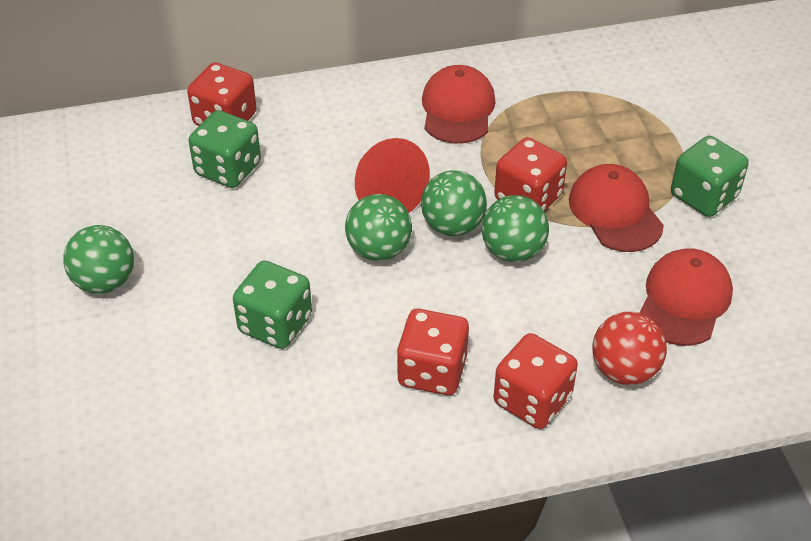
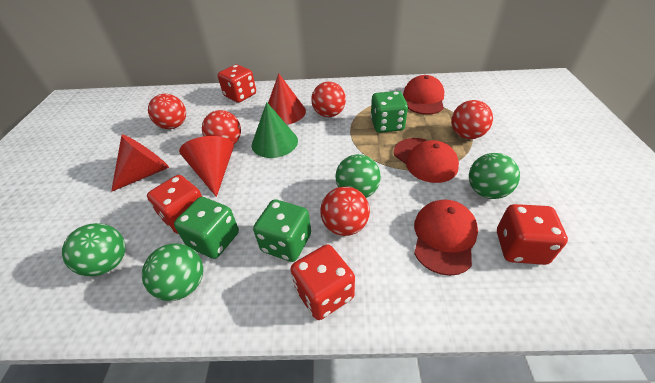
green cone: none = 0 -> [252,102,298,158] = 1
red ball: [592,312,667,385] = 1 -> [148,94,186,129] [202,110,241,144] [311,82,346,117] [320,187,370,236] [451,100,493,139] = 5
red cone: [355,138,430,213] = 1 -> [111,134,169,192] [179,136,234,197] [268,73,306,125] = 3

